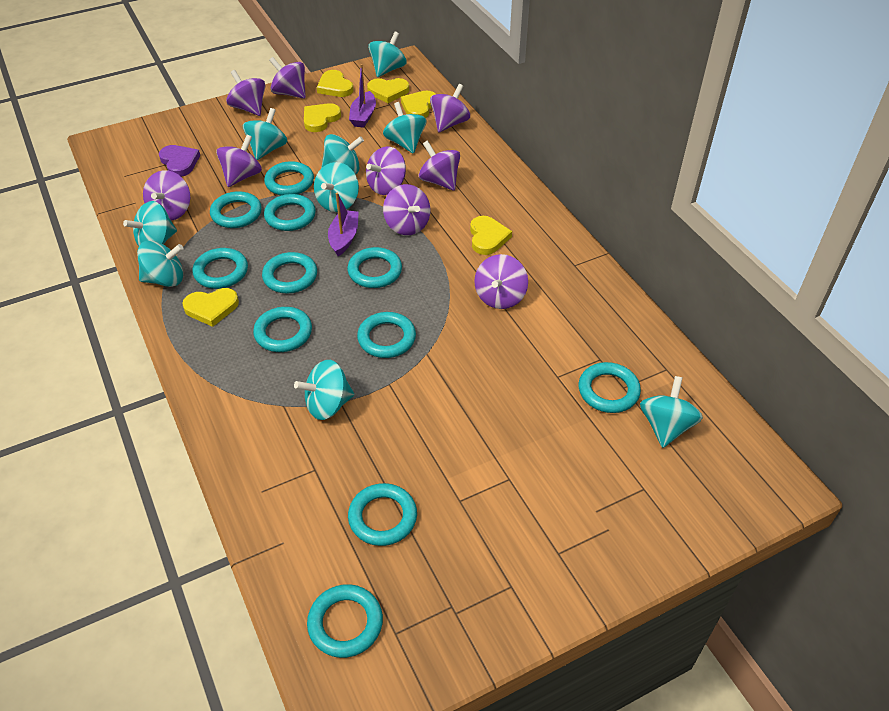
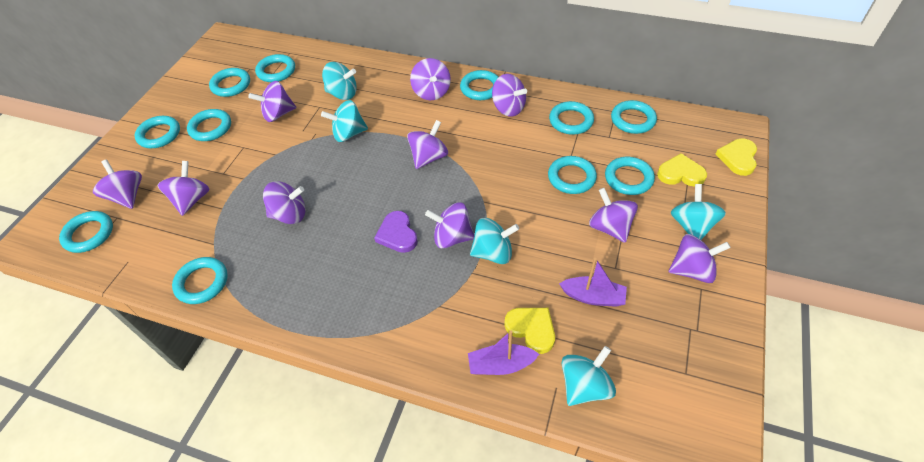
purple spinning top: [143,170,190,221] [216,135,262,187] [226,70,265,116] [269,57,306,99] [366,146,406,195] [383,184,430,235] [419,140,460,191] [430,84,470,132] [474,254,528,309] = 9 -> [93,159,142,209] [157,161,209,216] [248,81,296,122] [263,181,306,224] [407,120,448,169] [410,58,451,100] [425,202,475,249] [492,74,527,117] [589,188,638,243] [668,234,731,283] = 10
turquoise spinning top: [123,201,177,246] [137,240,184,287] [243,108,288,160] [294,360,354,420] [314,162,359,212] [321,134,364,174] [368,31,407,77] [383,102,426,154] [640,376,703,448] = 9 -> [321,100,368,142] [322,62,357,100] [470,218,519,264] [562,346,616,406] [671,184,726,240] = 5
yellow heart: [182,288,239,327] [304,103,341,132] [317,70,353,97] [367,78,409,103] [401,91,436,118] [470,216,512,255] = 6 -> [504,308,555,354] [657,153,707,187] [716,138,757,176] = 3

